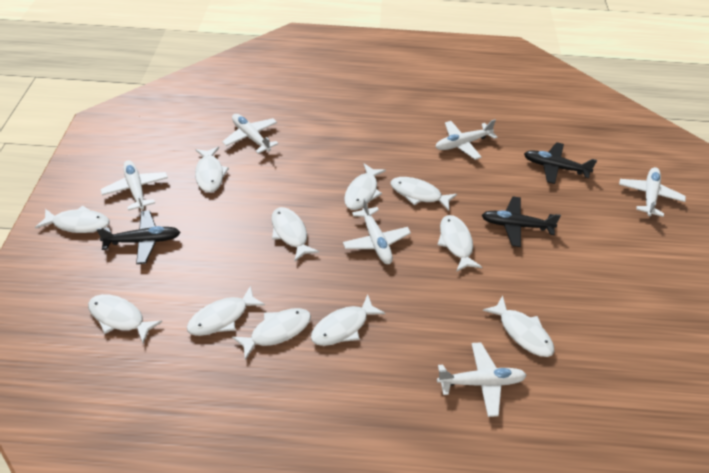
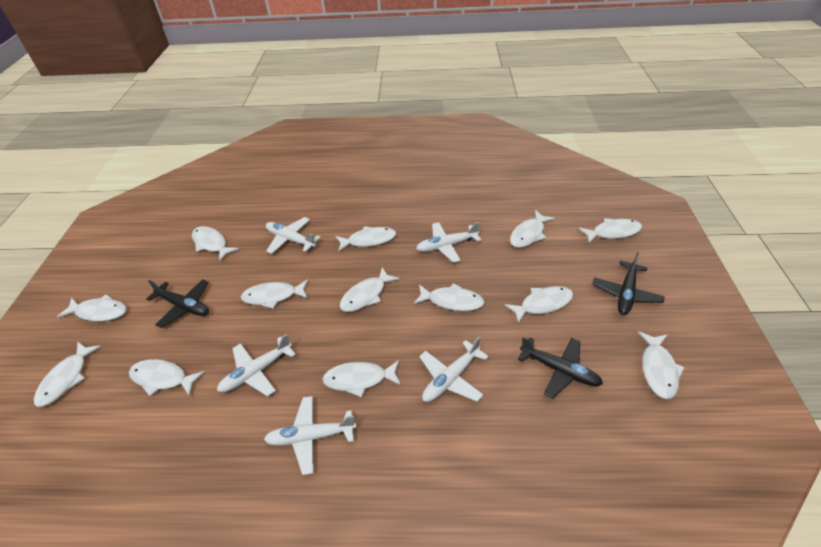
white fish: [35,205,110,233] [88,294,163,343] [187,285,265,336] [195,147,229,193] [232,308,311,360] [271,207,319,262] [311,294,385,346] [344,163,386,210] [391,177,457,211] [438,215,482,272] [483,295,555,357] = 11 -> [34,342,101,407] [57,294,127,321] [129,359,205,396] [192,226,239,261] [241,279,308,309] [322,360,401,397] [335,226,396,252] [340,267,399,312] [414,283,485,311] [505,286,573,324] [510,210,555,248] [579,218,642,243] [638,331,685,399] = 13
white plane: [100,160,168,211] [222,114,279,154] [343,198,411,264] [436,119,497,160] [437,342,527,417] [619,167,686,217] = 6 -> [217,334,296,397] [264,396,356,475] [266,217,321,254] [416,222,481,263] [419,337,489,402] = 5

